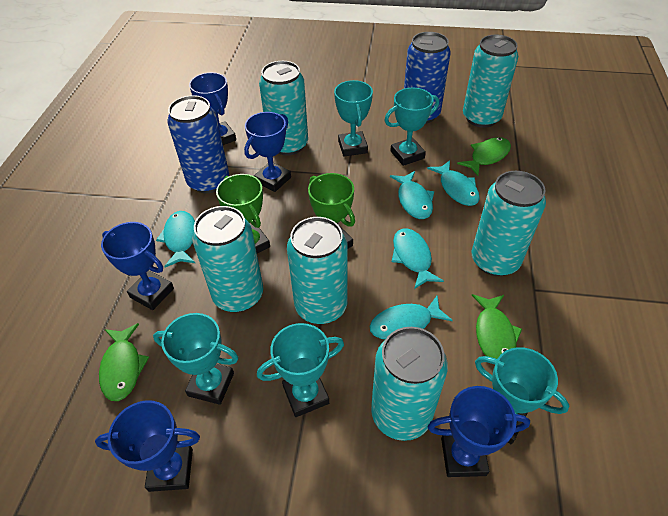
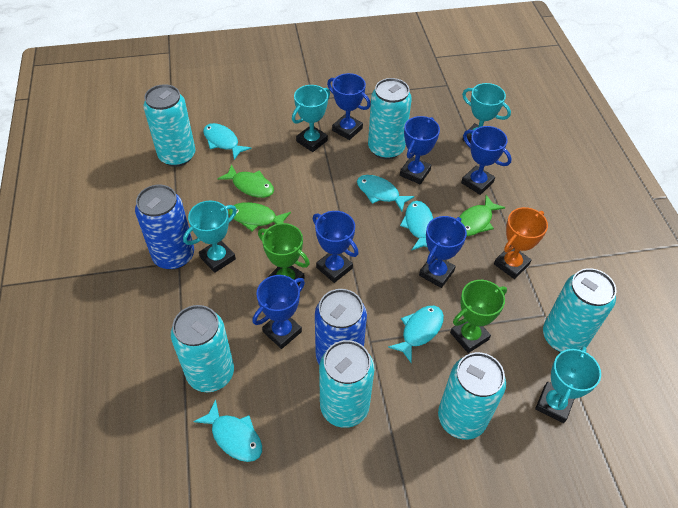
blue trophy: [95,400,200,492] [101,222,174,310] [189,72,236,145] [244,112,291,192] [427,386,530,477] = 5 -> [252,275,305,349] [313,211,358,283] [327,73,371,140] [400,116,440,184] [419,216,467,288] [461,126,512,195] = 6
orange trophy: none = 0 -> [494,207,548,279] = 1
turquoise trophy: [153,313,238,405] [257,323,344,417] [334,80,373,156] [384,88,439,166] [475,347,570,445] = 5 -> [183,201,237,273] [292,85,330,152] [462,83,511,143] [535,346,601,423] = 4

